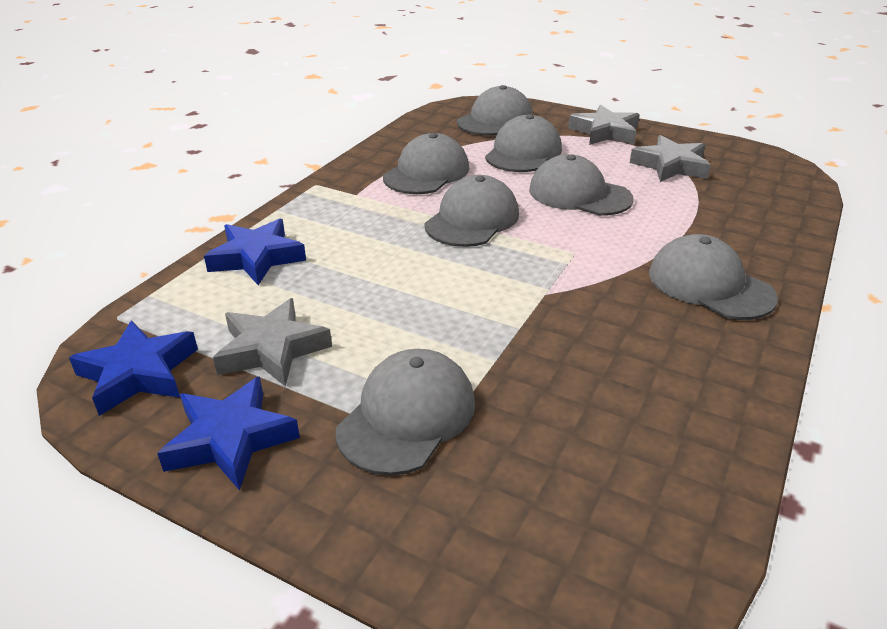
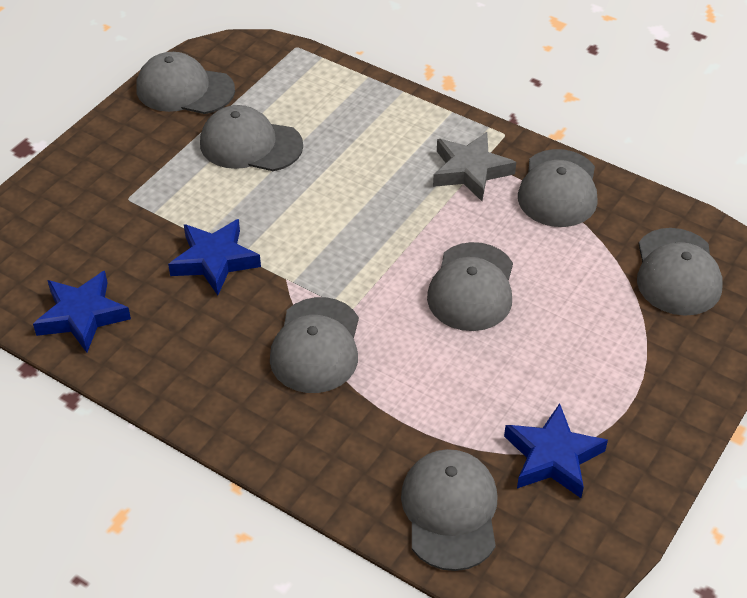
grey star: [213,298,332,386] [568,105,640,145] [630,135,711,182] = 3 -> [433,132,516,201] = 1

